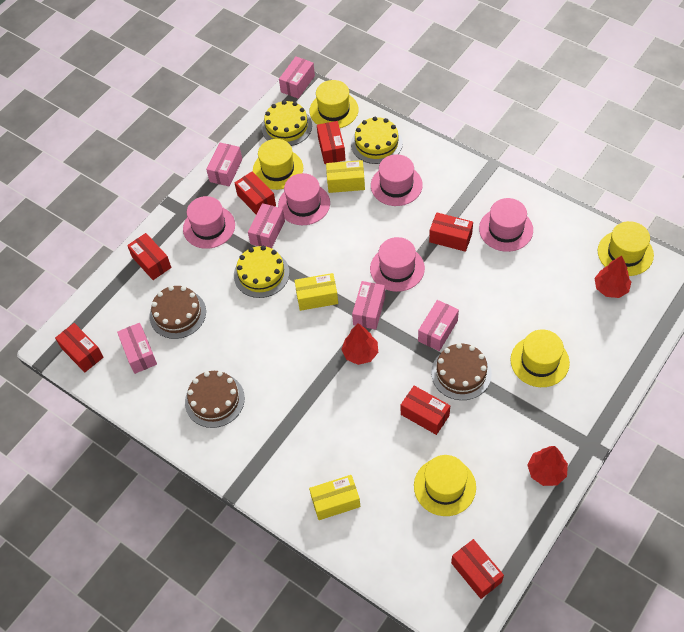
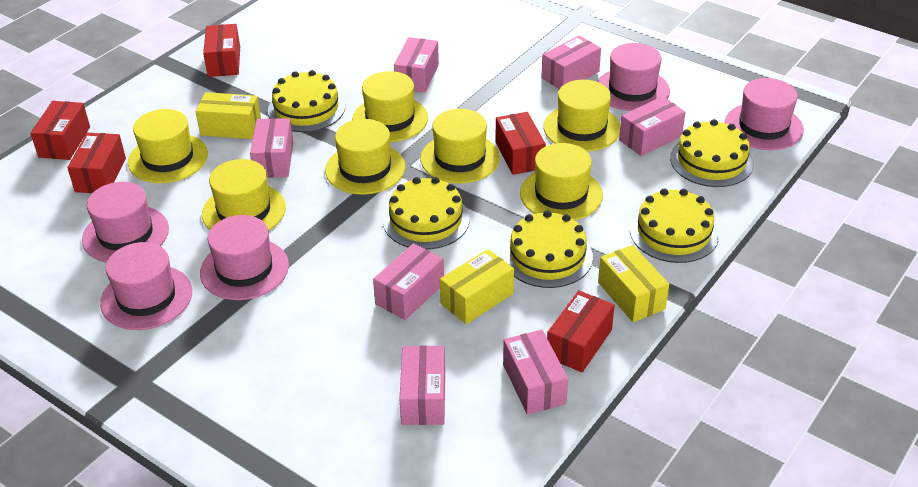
brown cake: [150,286,206,339] [185,371,245,428] [431,343,492,400] = 3 -> none = 0
pink box: [117,323,157,374] [206,143,242,186] [248,203,285,248] [279,56,315,99] [352,281,385,330] [418,300,459,351] = 6 -> [250,118,293,178] [373,243,444,320] [394,37,439,93] [399,345,445,425] [503,330,568,415] [541,36,601,89] [619,96,685,156] = 7
red box: [55,323,104,372] [127,233,171,280] [235,171,276,214] [317,121,346,164] [401,386,450,435] [429,212,473,252] [451,539,504,599] = 7 -> [30,101,90,160] [67,133,126,193] [203,24,240,77] [496,112,546,175] [547,290,615,372] = 5
red tree: [341,323,378,365] [527,446,568,486] [594,256,631,298] = 3 -> none = 0
yellow cake: [234,246,289,298] [261,100,312,146] [351,117,403,164] = 3 -> [268,70,345,132] [383,177,470,250] [503,210,593,288] [630,188,719,263] [670,119,754,187] = 5
yellow hat: [253,139,303,190] [309,80,359,128] [414,455,476,516] [510,330,570,387] [598,221,654,276] = 5 -> [128,109,208,183] [202,159,286,230] [325,119,406,195] [352,71,428,142] [420,109,500,184] [520,143,603,220] [544,80,620,152] = 7

